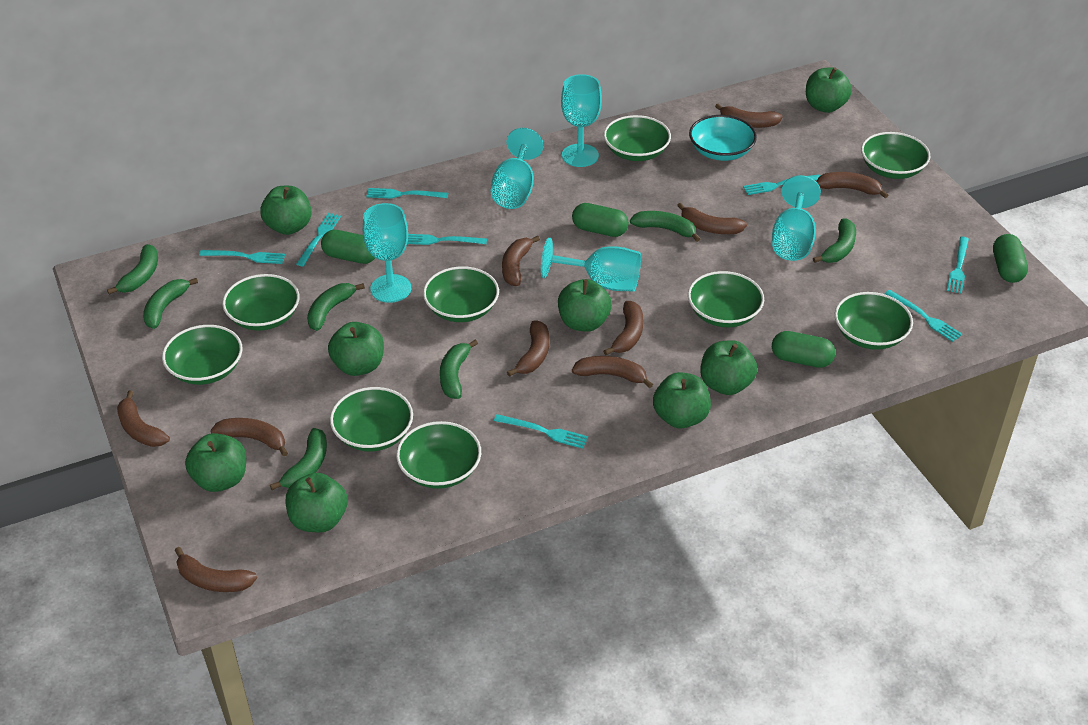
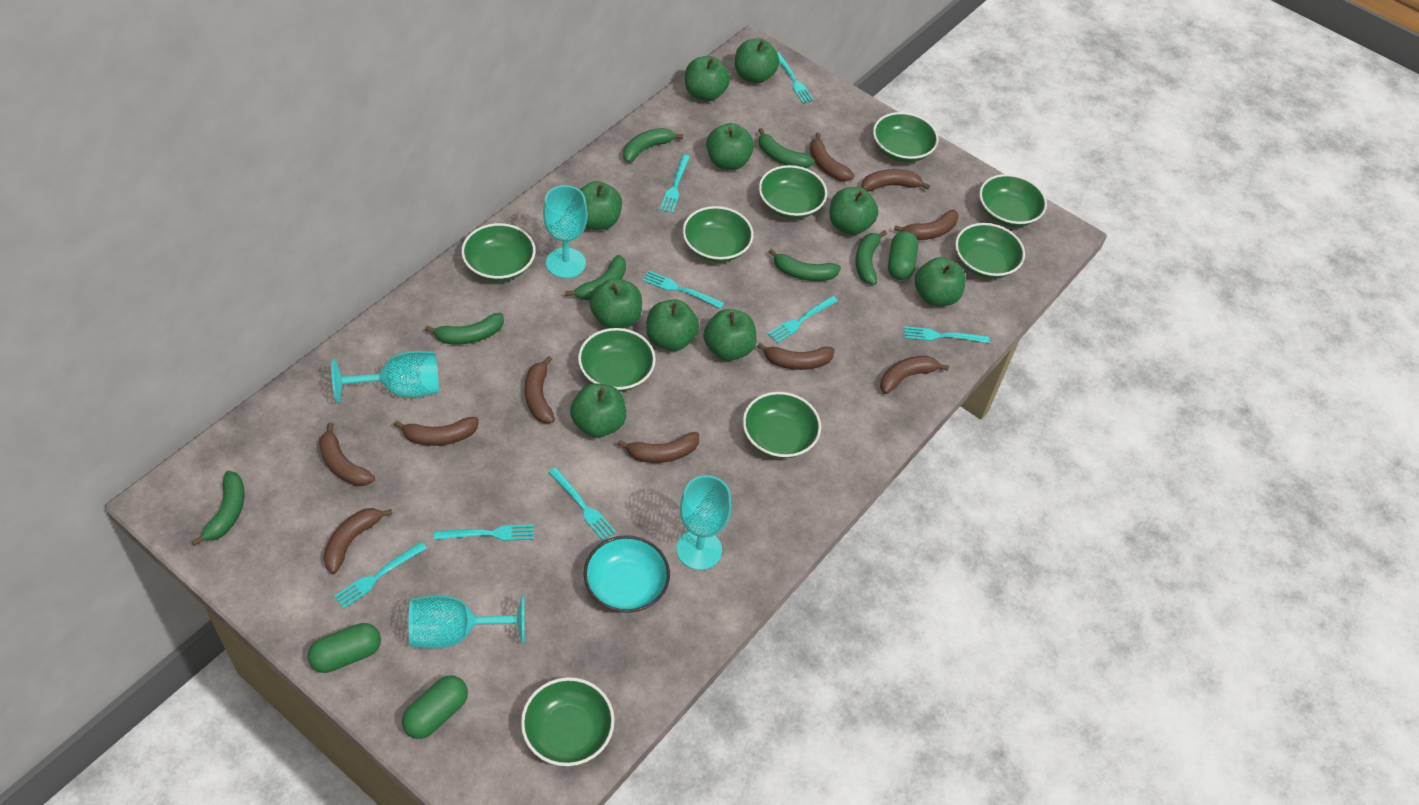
green apple: [185,433,246,492] [260,186,312,235] [286,473,348,532] [328,322,384,376] [558,279,612,332] [653,372,711,429] [701,340,757,395] [806,67,852,113] = 8 -> [570,383,626,438] [580,181,622,230] [590,278,642,329] [646,300,699,351] [685,56,730,101] [704,309,757,361] [706,123,754,170] [735,39,779,84] [829,187,878,235] [915,257,966,306] = 10
green capsule: [321,230,375,264] [572,203,629,237] [772,331,835,368] [993,234,1028,283] = 4 -> [307,623,381,673] [402,675,468,739] [888,231,918,280] = 3
turquoise goblet: [363,203,411,303] [491,128,543,209] [541,238,641,291] [561,74,602,167] [772,175,821,261] = 5 -> [331,351,439,403] [408,595,525,648] [543,185,588,279] [676,475,732,570] = 4

